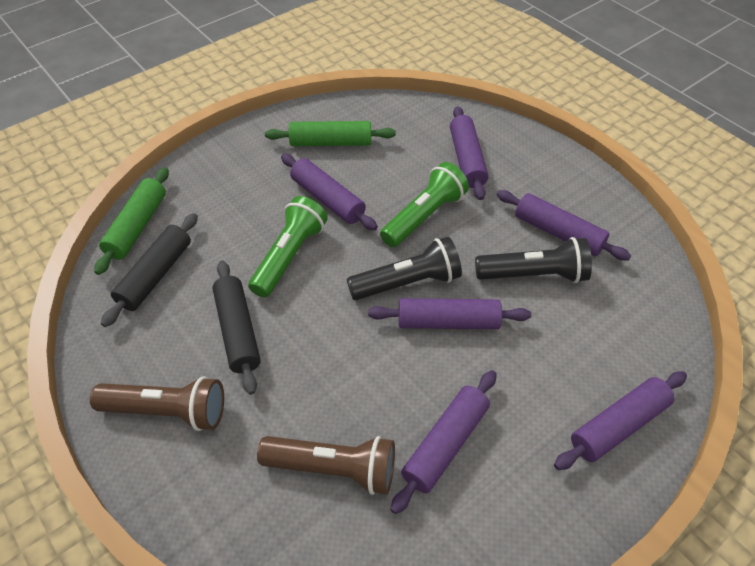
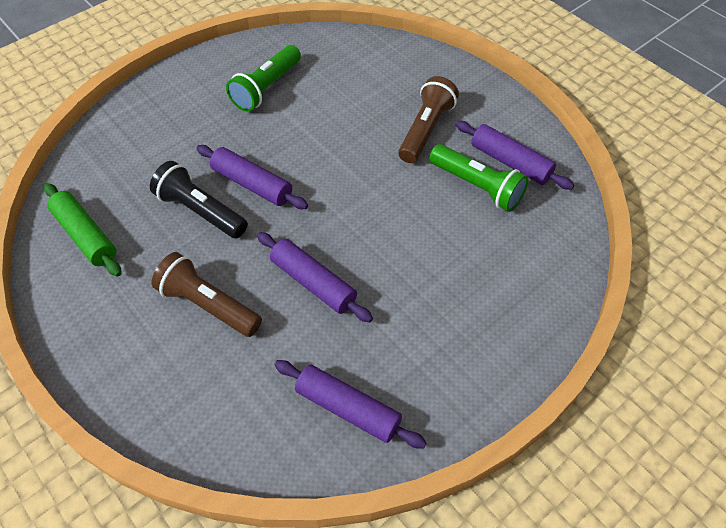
black flashlight: [347,237,462,300] [475,237,592,283] = 2 -> [150,161,248,238] = 1
black rolling pin: [101,213,198,327] [212,260,261,395] = 2 -> none = 0
green rolling pin: [94,167,169,275] [265,121,396,146] = 2 -> [44,183,121,277] = 1
purple rolling pin: [281,154,378,231] [368,298,531,329] [390,370,497,514] [450,106,489,200] [497,190,631,261] [554,371,687,470] = 6 -> [196,145,308,209] [257,232,373,323] [274,360,427,449] [456,121,574,190] = 4

